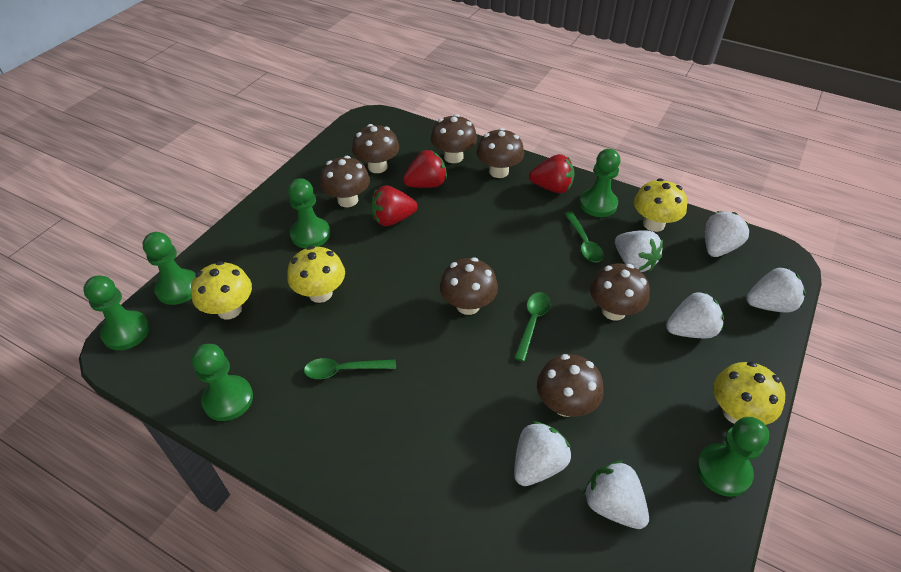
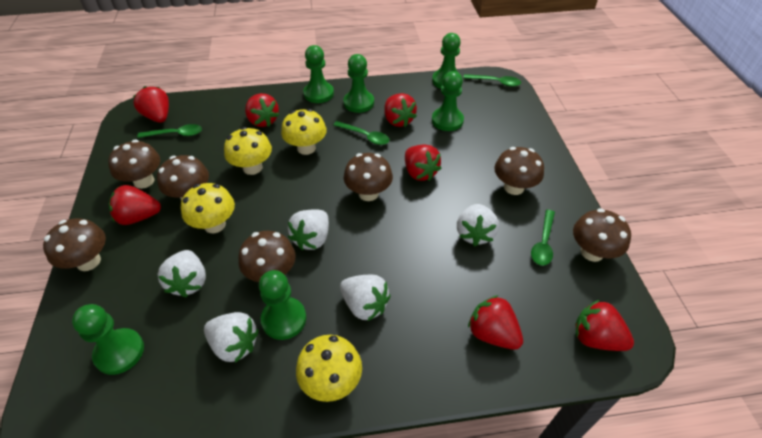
green spoon: [304,358,396,379] [514,292,551,361] [564,211,604,262] = 3 -> [137,124,202,138] [333,121,390,145] [463,74,521,87] [531,210,555,266] = 4
red strawberry: [371,186,418,226] [403,150,447,188] [529,154,575,193] = 3 -> [109,185,161,225] [133,86,169,123] [245,93,279,127] [384,93,417,127] [405,145,441,181] [468,295,523,350] [575,300,634,351] = 7
white strawberry: [514,421,571,486] [583,460,649,529] [615,230,663,272] [666,291,724,338] [705,211,750,257] [746,268,806,313] = 6 -> [158,250,206,297] [204,312,259,363] [288,209,329,250] [340,275,391,321] [457,204,499,246] = 5

